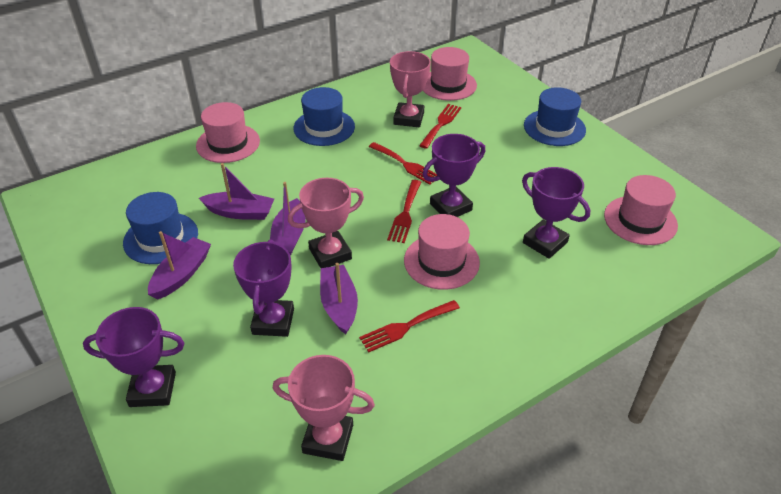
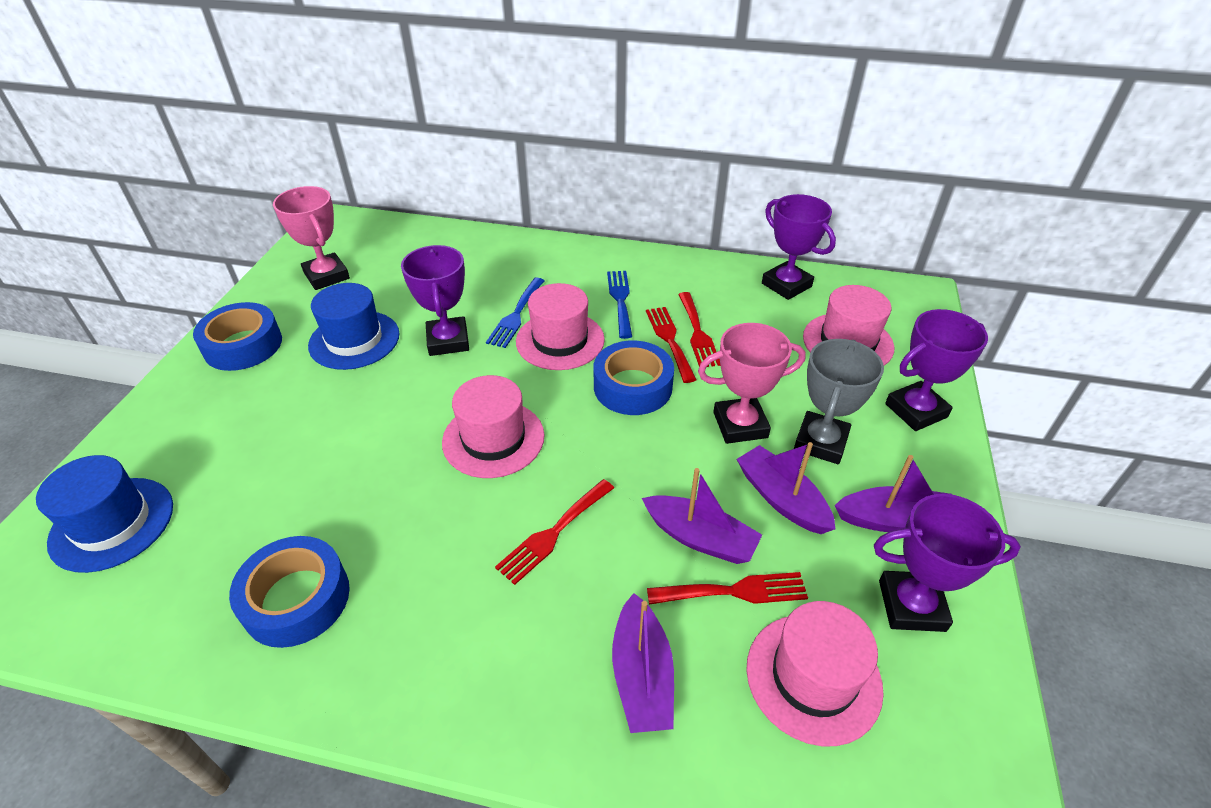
blue fork: none = 0 -> [486,278,545,348] [607,271,632,339] = 2
blue hat: [123,192,198,264] [293,87,355,146] [524,87,586,146] = 3 -> [36,455,173,573] [308,283,399,370] = 2
blue tape: none = 0 -> [193,302,282,371] [229,536,350,648] [593,341,674,415] = 3
grey trophy: none = 0 -> [794,339,884,464] = 1
pink trophy: [273,355,375,461] [288,178,364,268] [390,51,431,127] = 3 -> [273,186,350,290] [698,323,806,444] = 2

